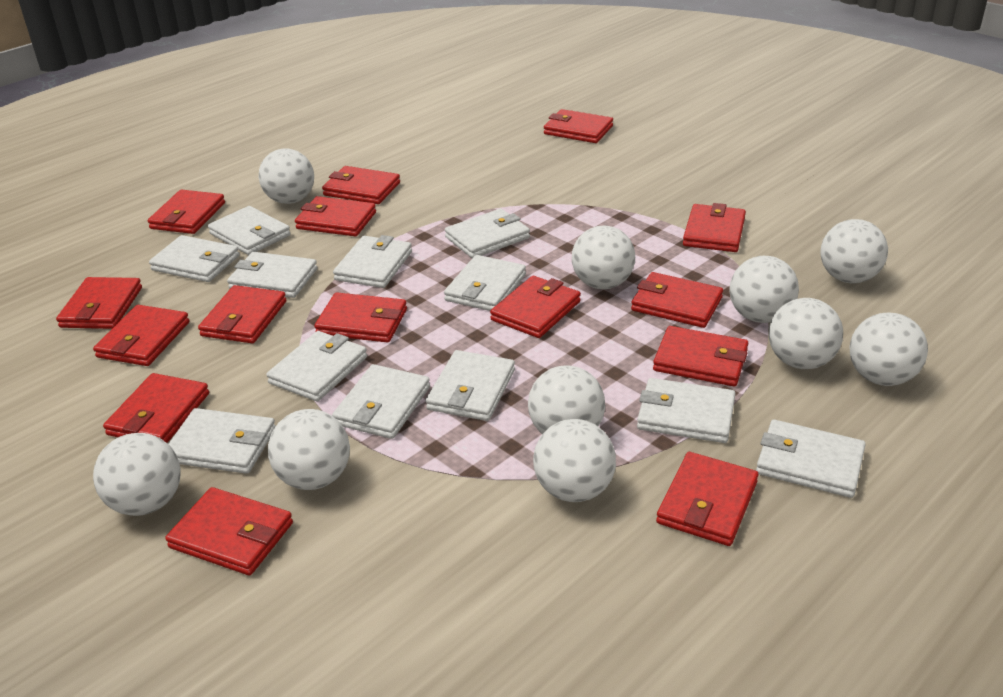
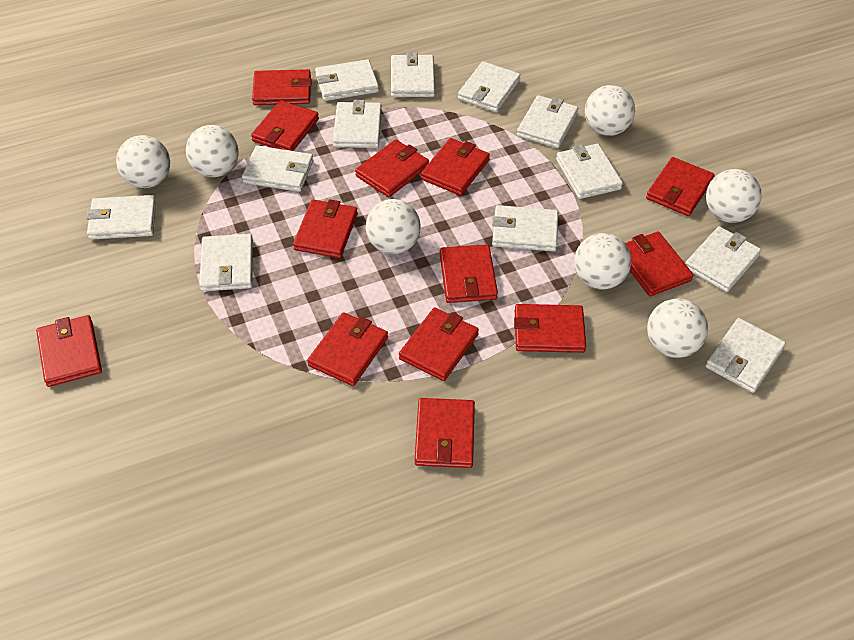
red wallet: [56,277,142,329] [93,305,190,366] [103,373,209,443] [148,190,225,234] [165,487,293,575] [198,285,286,343] [295,196,376,236] [315,292,407,343] [322,166,400,204] [490,276,581,338] [544,109,613,143] [631,272,723,328] [653,326,748,386] [656,452,758,546] [683,203,746,252] = 15 -> [36,315,102,387] [251,100,319,151] [252,69,312,105] [293,199,358,258] [307,312,388,386] [355,139,429,197] [399,308,479,381] [415,398,475,468] [421,138,490,196] [440,244,498,303] [514,304,586,353] [625,232,694,296] [646,157,715,216] = 13
white ball: [93,433,181,516] [259,148,314,204] [268,409,350,490] [528,365,605,434] [533,419,616,502] [572,226,635,289] [730,256,799,323] [769,298,843,369] [820,219,888,283] [849,313,928,386] = 10 -> [116,135,170,188] [186,125,238,177] [366,199,421,254] [574,233,631,289] [585,85,635,136] [647,298,708,358] [706,169,762,223] = 7

